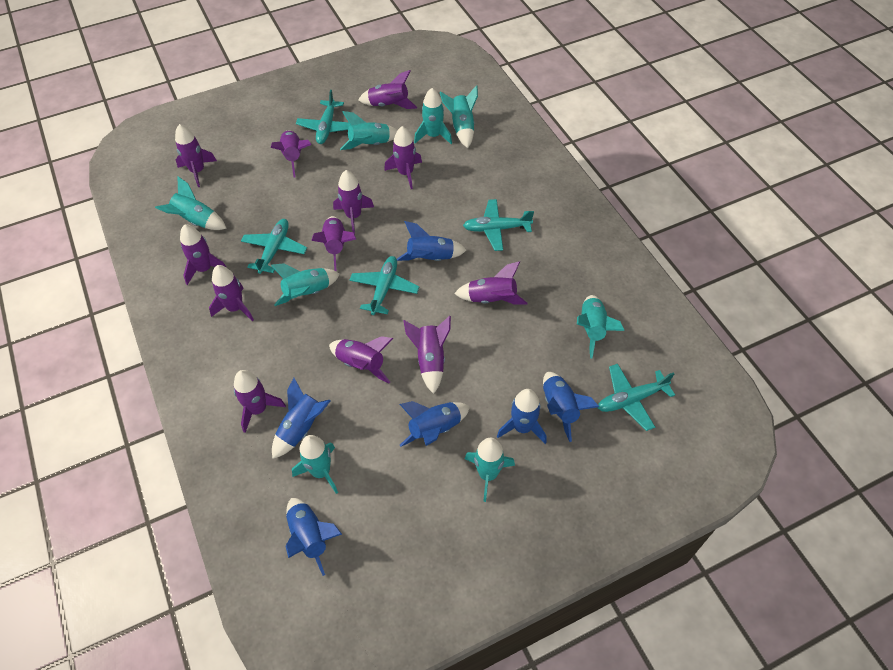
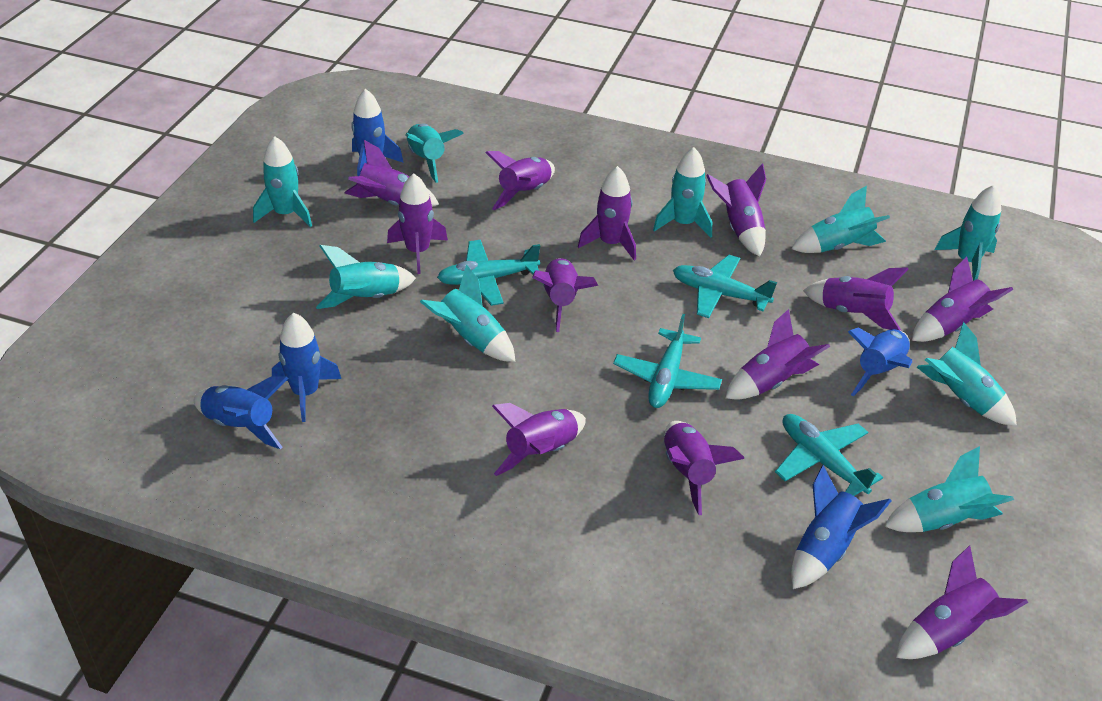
blue rocket: [272,378,330,459] [285,498,342,576] [397,221,466,261] [400,401,470,447] [497,389,547,444] [543,372,599,442] = 6 -> [194,377,289,449] [272,312,341,422] [351,89,404,176] [791,465,892,589] [848,327,912,397] = 5
turquoise plane: [241,219,307,274] [296,90,351,144] [349,256,419,315] [463,199,534,251] [598,364,675,431] = 5 -> [437,240,540,306] [613,314,722,408] [673,255,777,318] [775,414,883,496] = 4
turquoise rocket: [155,176,227,230] [271,263,340,306] [292,435,338,494] [340,111,397,150] [414,88,452,144] [440,85,478,148] [465,438,515,502] [577,295,624,358] = 8 -> [253,136,312,227] [316,245,416,309] [405,124,464,183] [420,264,515,362] [653,147,712,238] [791,186,890,253] [884,446,1014,532] [917,322,1017,426] [935,185,1001,281] = 9

